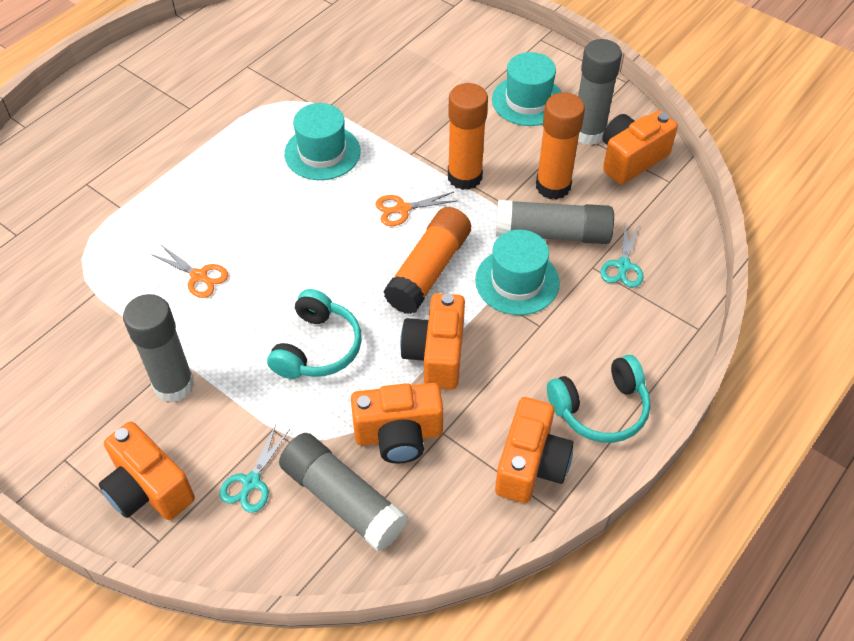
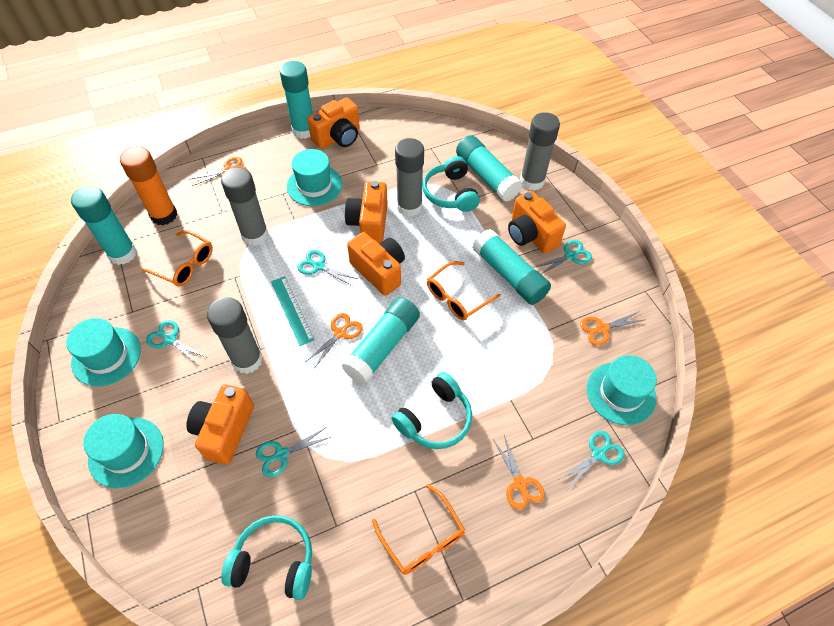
orange glasses: none = 0 -> [141,230,213,286] [372,484,465,575] [427,261,501,320] = 3
orange glue stick: [383,207,471,314] [448,83,488,190] [536,92,585,200] = 3 -> [120,146,177,225] = 1
orange scissors: [151,245,228,298] [375,192,456,226] = 2 -> [191,157,247,186] [307,313,363,368] [493,435,545,510] [580,311,646,345] = 4
turquoise glue stick: none = 0 -> [71,186,137,265] [280,61,313,139] [341,297,420,384] [456,135,522,202] [472,229,551,305] = 5
turquoise hat: [284,103,361,180] [475,230,560,315] [492,52,562,126] = 3 -> [66,318,141,387] [83,414,164,488] [287,149,342,206] [587,355,657,425] = 4
turquoise headphones: [267,289,362,379] [547,355,651,443] = 2 -> [221,515,312,600] [392,372,472,449] [422,156,480,212] = 3
turquoise ruler: none = 0 -> [271,276,315,346] = 1
turquoise scissors: [219,425,290,513] [600,221,643,288] = 2 -> [146,320,208,364] [256,428,331,477] [297,250,357,286] [533,240,592,274] [558,431,625,489] = 5

